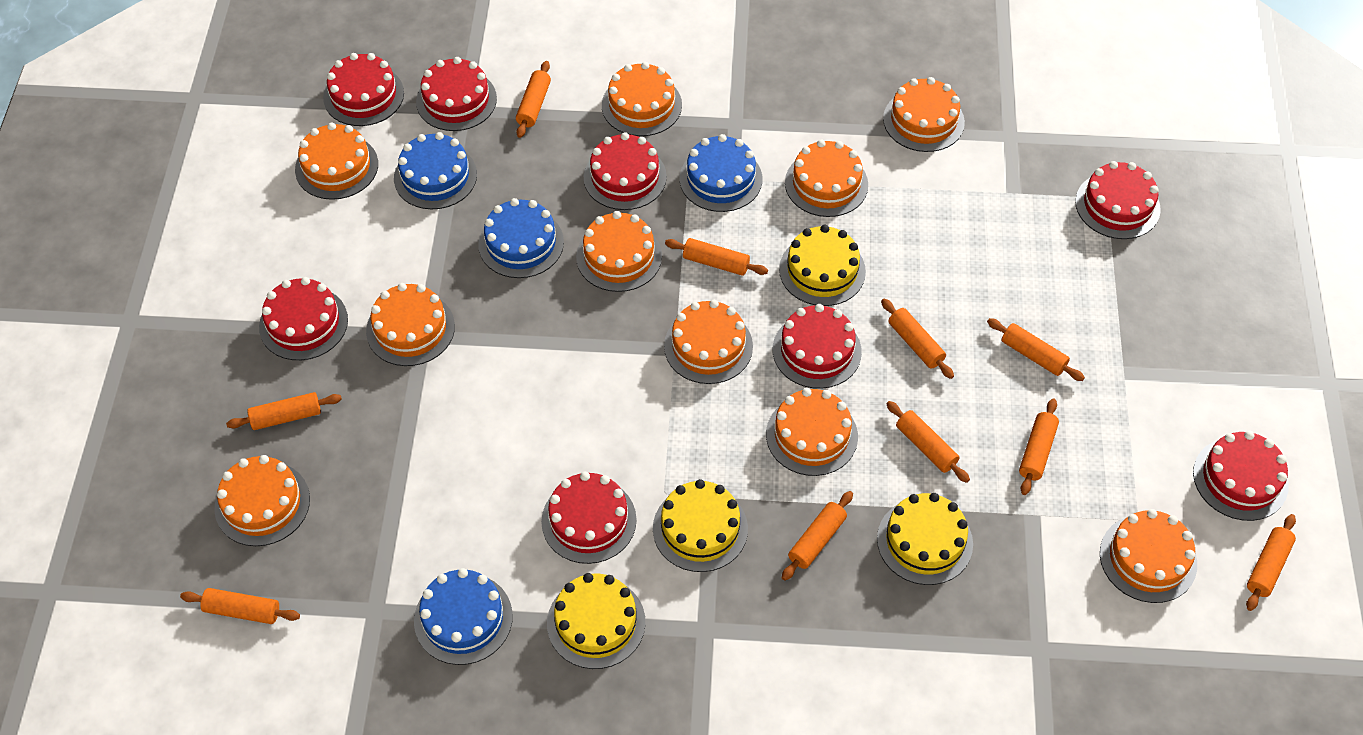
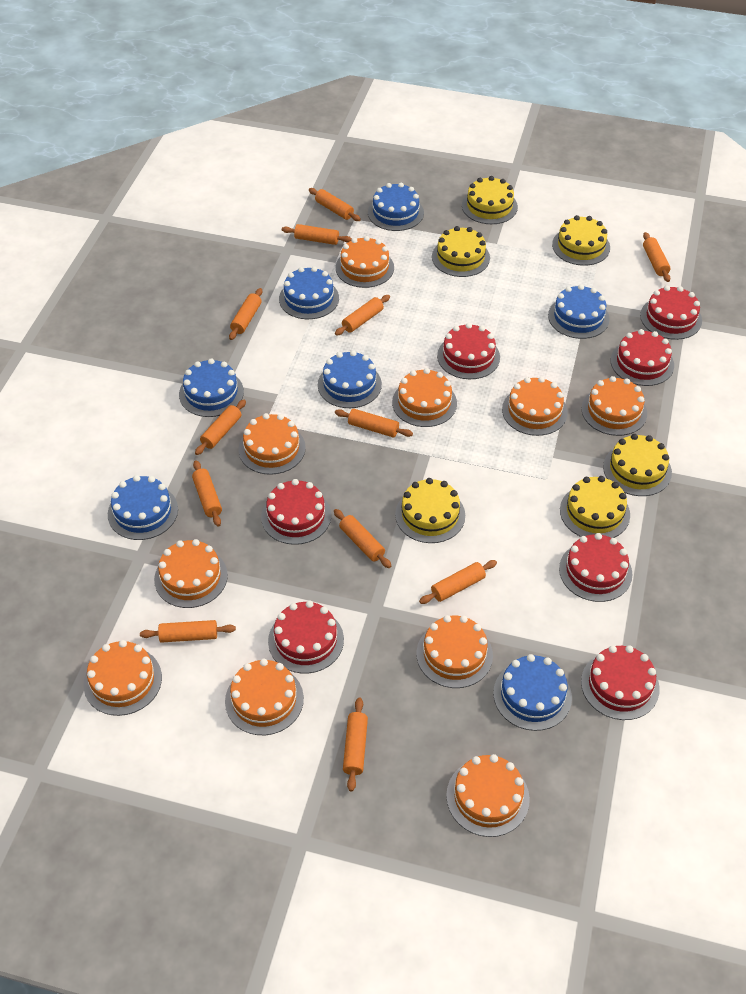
blue cake: [394,132,477,209] [414,568,513,665] [478,198,564,278] [680,134,762,212] = 4 -> [108,475,178,540] [179,358,244,417] [279,266,339,319] [318,350,382,408] [368,183,424,231] [493,654,572,731] [548,284,610,339] = 7
orange rolling pin: [180,588,300,624] [226,392,342,430] [516,61,551,138] [665,238,768,276] [782,491,853,581] [881,298,954,379] [887,401,970,483] [987,318,1085,381] [1019,398,1059,495] [1246,514,1296,611] = 10 -> [140,620,236,643] [192,460,222,526] [195,400,246,455] [229,288,262,340] [282,224,352,245] [309,188,361,221] [334,509,391,568] [335,295,390,336] [335,409,413,437] [343,698,368,791] [419,560,497,604] [643,232,671,282] = 12
red cake: [259,277,348,360] [323,53,404,126] [416,57,497,131] [541,472,637,564] [584,132,667,210] [773,304,862,389] [1075,161,1161,239] [1193,431,1289,521] = 8 -> [261,479,331,545] [268,601,344,673] [437,323,500,379] [559,533,632,602] [581,645,660,720] [611,329,674,386] [640,286,702,340] = 7
yellow cake: [547,573,645,669] [653,479,748,572] [779,225,866,306] [877,493,973,585] = 4 -> [395,478,465,543] [432,226,490,277] [462,176,518,224] [552,215,610,266] [560,476,630,538] [603,434,672,496] = 6

